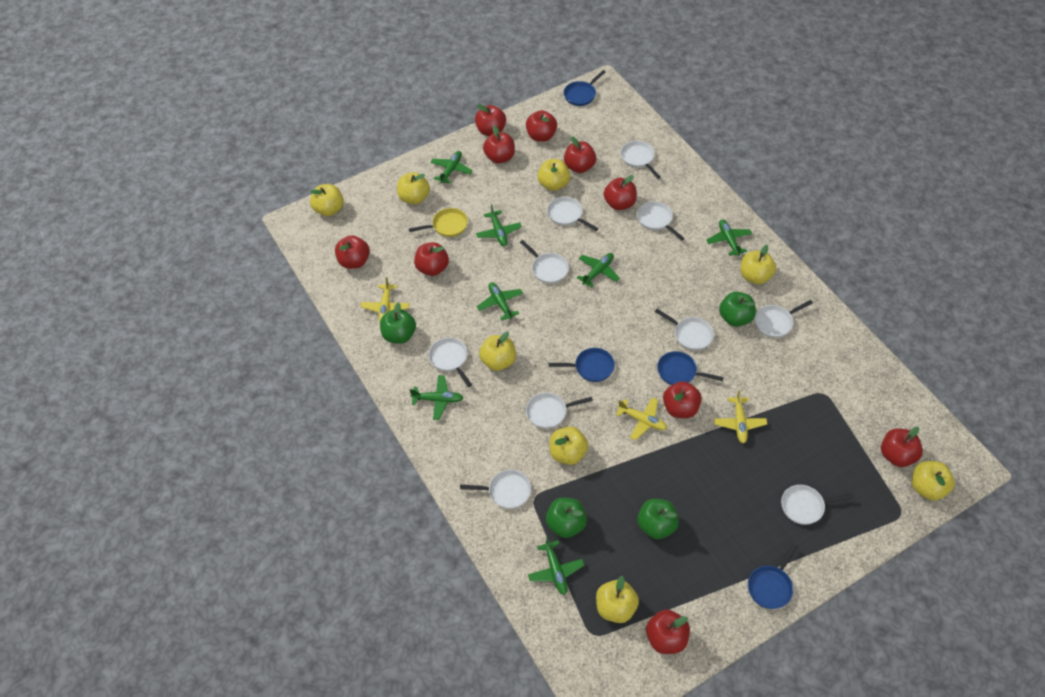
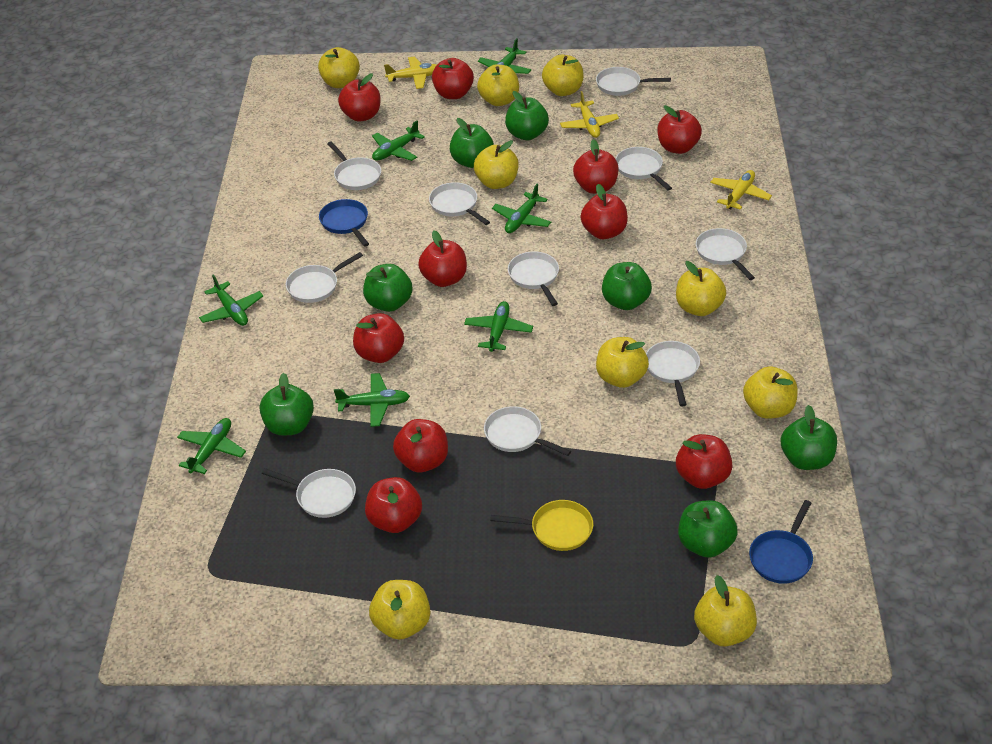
blue pan: [549,348,615,382] [564,70,606,106] [657,351,724,385] [748,544,798,609] = 4 -> [319,199,369,247] [749,500,813,584] = 2
green apple: [380,302,416,344] [546,498,587,538] [637,499,679,539] [719,292,756,327] = 4 -> [260,373,314,436] [363,264,413,312] [450,118,494,168] [505,91,549,140] [602,262,652,310] [678,501,738,558] [780,405,837,470] = 7
yellow apple: [310,184,344,216] [397,172,430,204] [479,332,516,371] [537,159,570,191] [549,426,588,465] [596,576,639,623] [740,245,776,284] [912,461,955,501] = 8 -> [318,47,360,88] [369,580,430,640] [474,140,519,189] [477,64,519,106] [542,55,583,96] [596,337,649,388] [676,261,726,316] [694,575,757,647] [743,366,798,419] = 9

